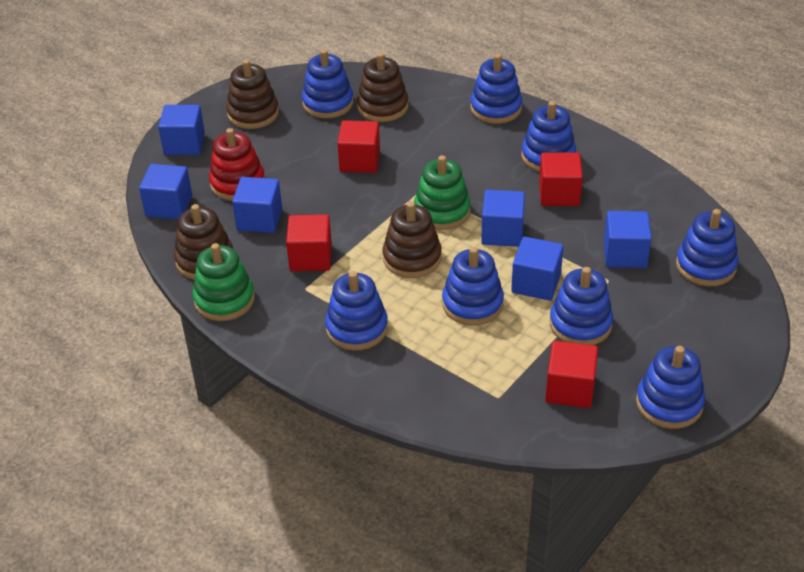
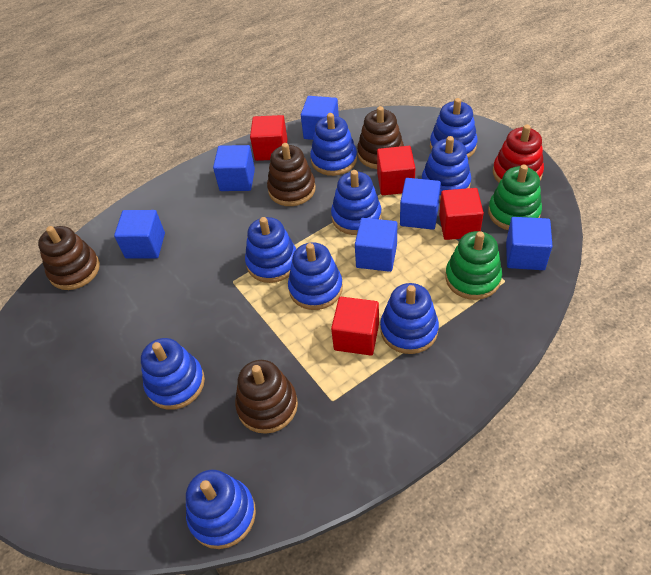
blue stacking toy: [302,49,353,119] [325,271,388,351] [442,247,504,326] [470,54,522,124] [521,101,576,172] [550,267,613,345] [636,346,705,429] [676,209,738,286] = 8 -> [141,338,205,410] [186,470,256,549] [245,217,296,283] [288,242,343,310] [310,113,357,176] [331,170,381,235] [380,283,439,354] [422,136,471,200] [430,98,478,158] = 9

